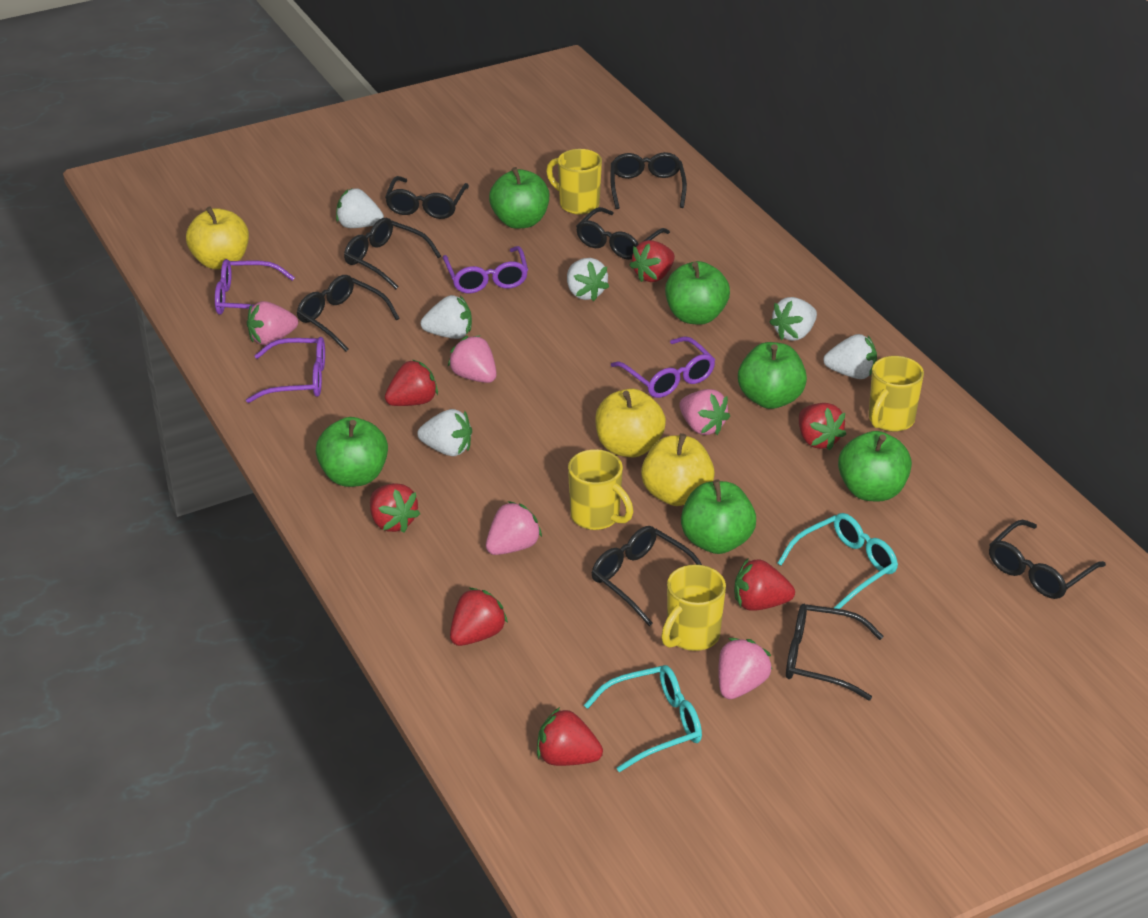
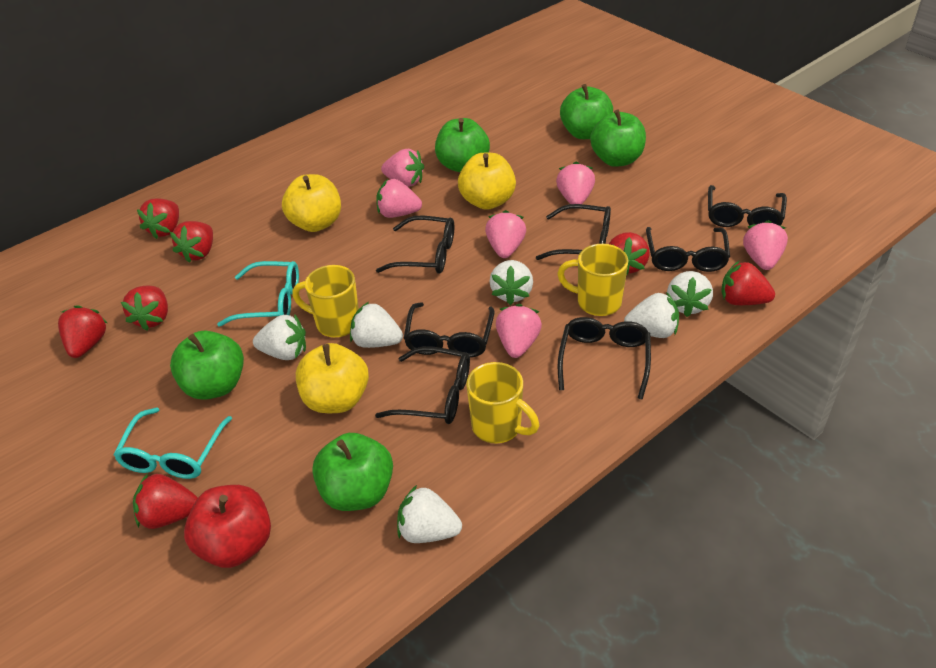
black glasses: [297,275,400,352] [344,218,441,289] [385,176,469,219] [576,207,670,260] [592,526,702,626] [610,152,687,209] [786,604,883,700] [989,520,1106,599] = 8 -> [375,346,470,424] [376,216,454,274] [404,302,495,357] [536,204,611,260] [558,317,651,400] [646,227,730,272] [708,185,787,227] = 7
green apple: [316,417,388,487] [489,167,550,229] [665,261,730,325] [681,480,756,554] [738,342,807,409] [838,431,912,502] = 6 -> [170,331,244,400] [312,433,393,511] [435,118,490,172] [560,84,613,139] [590,109,646,167] = 5
pink strawberry: [247,301,298,345] [448,335,497,383] [486,501,542,555] [679,389,730,435] [718,638,772,699] = 5 -> [376,179,422,218] [381,149,424,187] [485,210,526,258] [496,304,542,358] [556,161,595,204] [743,220,788,270] = 6
purple glasses: [215,259,295,315] [246,337,325,403] [443,246,528,293] [611,336,715,398] = 4 -> none = 0
red apple: none = 0 -> [184,485,271,568] = 1
yellow mug: [546,149,602,215] [568,449,633,530] [661,565,726,651] [869,356,924,432] = 4 -> [292,265,359,337] [466,362,539,443] [557,244,628,316] = 3

